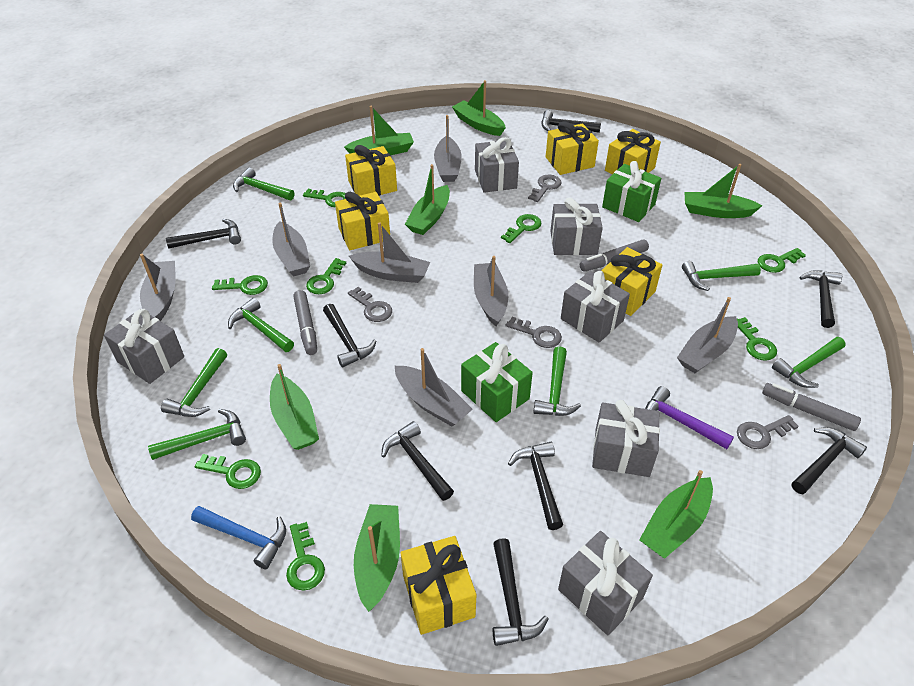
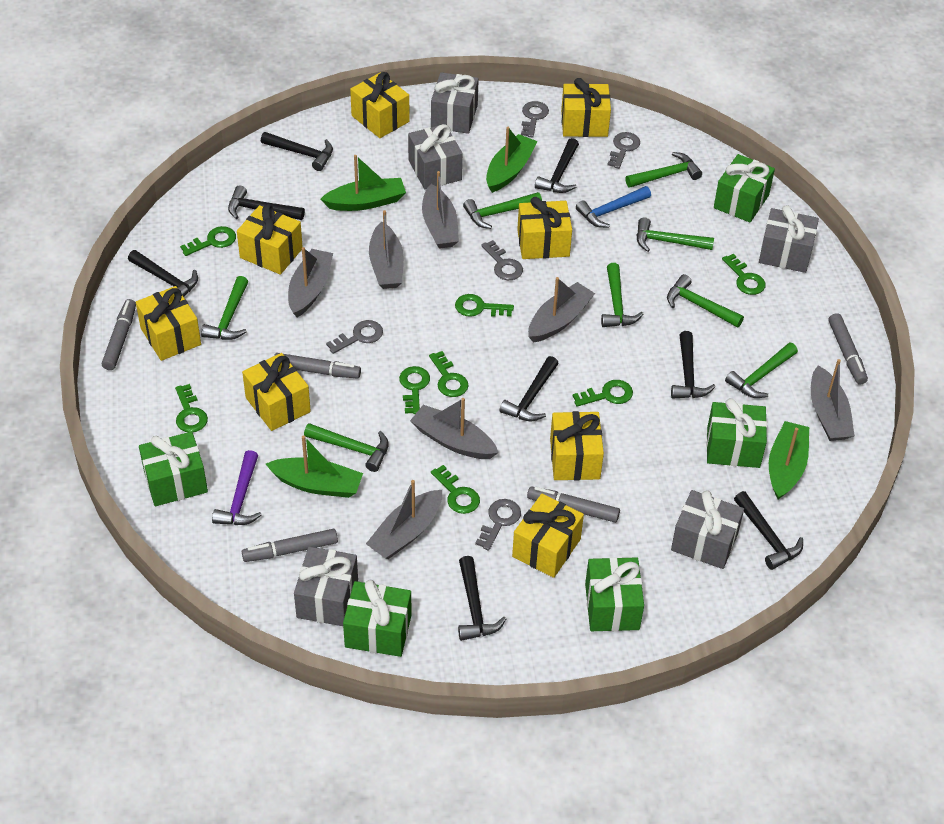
green boat: [270,364,319,450] [344,106,414,155] [354,504,400,612] [405,164,450,235] [452,80,506,136] [639,470,713,559] [685,164,762,218] = 7 -> [266,435,363,498] [321,155,406,211] [486,127,538,193] [769,421,809,499] = 4
green gift: [461,342,533,422] [602,161,661,222] = 2 -> [139,432,208,506] [343,580,412,657] [585,557,644,631] [706,398,767,468] [714,154,775,222] = 5
green hammer: [148,409,246,460] [161,348,227,417] [228,298,294,352] [233,167,295,200] [533,346,581,416] [682,261,761,291] [772,337,846,388] = 7 -> [201,276,248,340] [304,423,389,472] [463,192,542,229] [601,263,643,327] [625,152,702,188] [636,217,714,252] [667,274,744,328] [725,343,798,398] = 8
grey gift: [104,309,184,384] [475,137,519,193] [550,198,603,255] [558,531,653,635] [561,271,630,343] [592,400,660,477] = 6 -> [294,547,358,626] [408,124,462,190] [431,72,479,134] [671,490,744,569] [759,205,819,273] = 5
grey key: [348,287,392,322] [506,317,562,348] [528,175,561,202] [737,415,799,449] = 4 -> [326,320,383,354] [475,499,521,551] [481,240,523,280] [521,101,549,138] [607,132,640,169] = 5
grey marker: [293,290,317,355] [580,239,649,272] [762,383,861,431] = 3 -> [102,299,136,370] [242,529,338,562] [274,353,361,379] [527,486,620,523] [829,313,868,385] = 5
yellow gift: [335,192,390,250] [345,145,397,196] [401,536,476,635] [546,121,599,175] [601,247,662,316] [605,129,661,175] = 6 -> [136,286,201,361] [237,204,303,275] [242,353,311,431] [350,72,410,138] [512,494,584,578] [517,197,572,259] [550,411,604,480] [561,78,611,137] = 8

